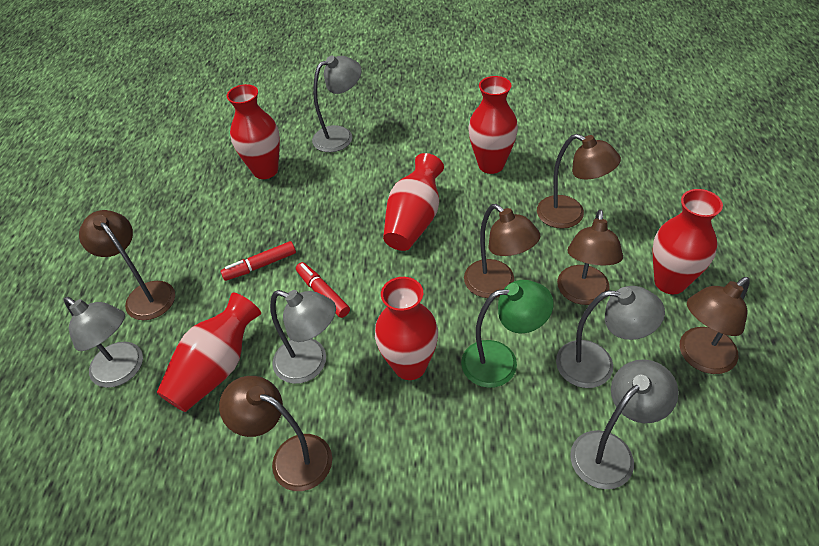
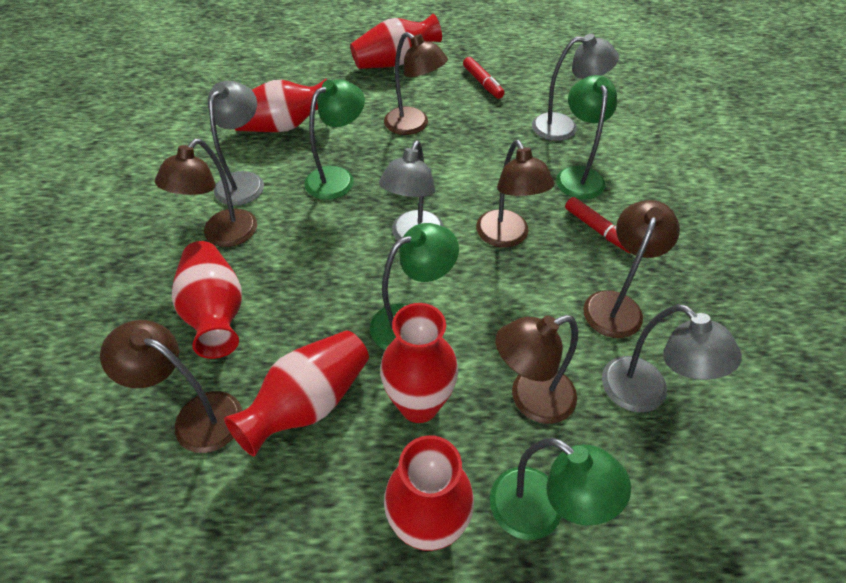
green lamp: [461,280,554,388] = 1 -> [305,79,365,200] [370,223,459,350] [490,438,631,540] [556,75,617,200] = 4
grey lamp: [64,297,143,388] [270,290,336,384] [312,55,362,152] [556,286,665,388] [570,359,679,489] = 5 -> [208,81,264,206] [379,141,444,241] [532,34,619,141] [602,304,742,412] = 4

